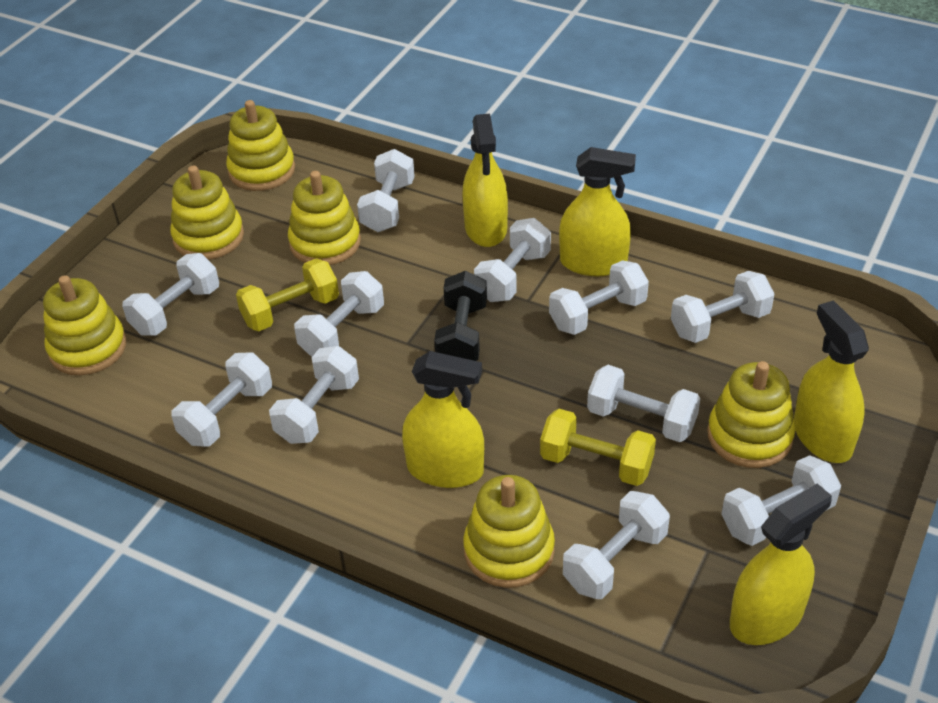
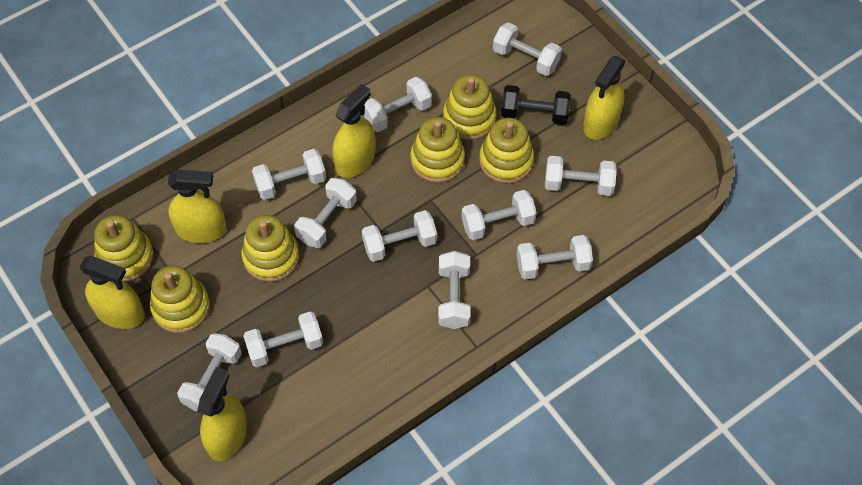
yellow dumbbell: [236,258,339,331] [540,409,656,486] = 2 -> none = 0

